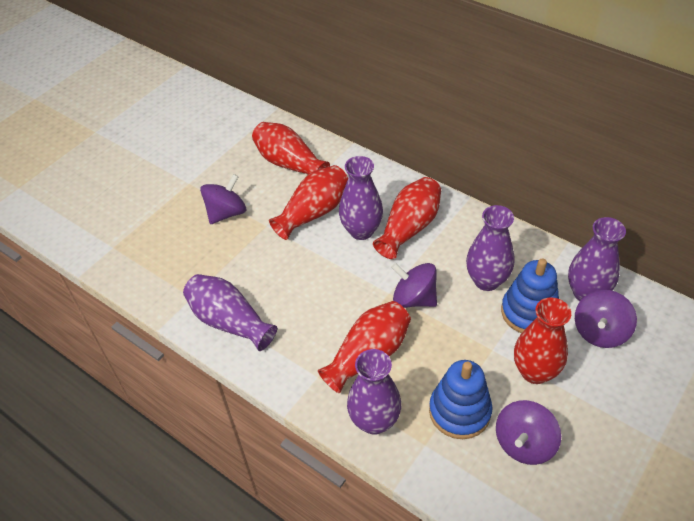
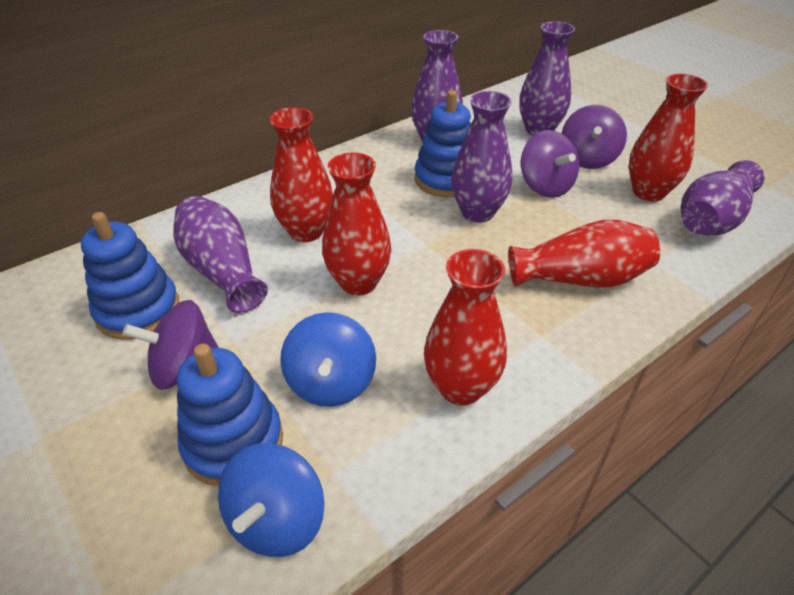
blue spinning top: none = 0 -> [218,443,324,557] [280,312,376,407] = 2
blue stacking toy: [429,360,493,439] [501,259,559,333] = 2 -> [81,212,179,340] [177,344,283,487] [415,90,471,198] = 3
purple spinning top: [200,174,246,224] [391,263,437,308] [496,400,561,465] [575,290,637,348] = 4 -> [123,300,219,390] [521,130,579,198] [562,105,627,169] = 3

